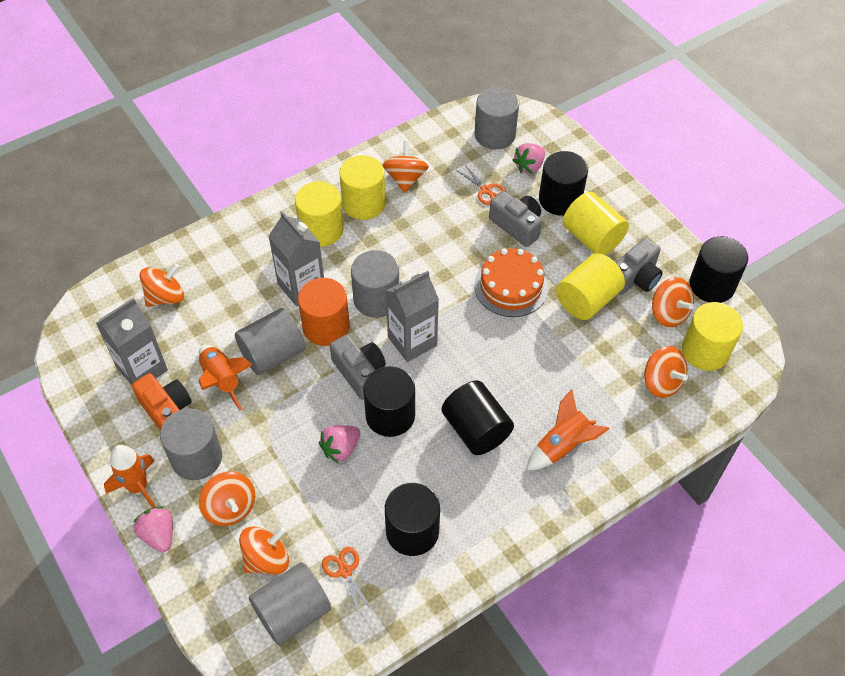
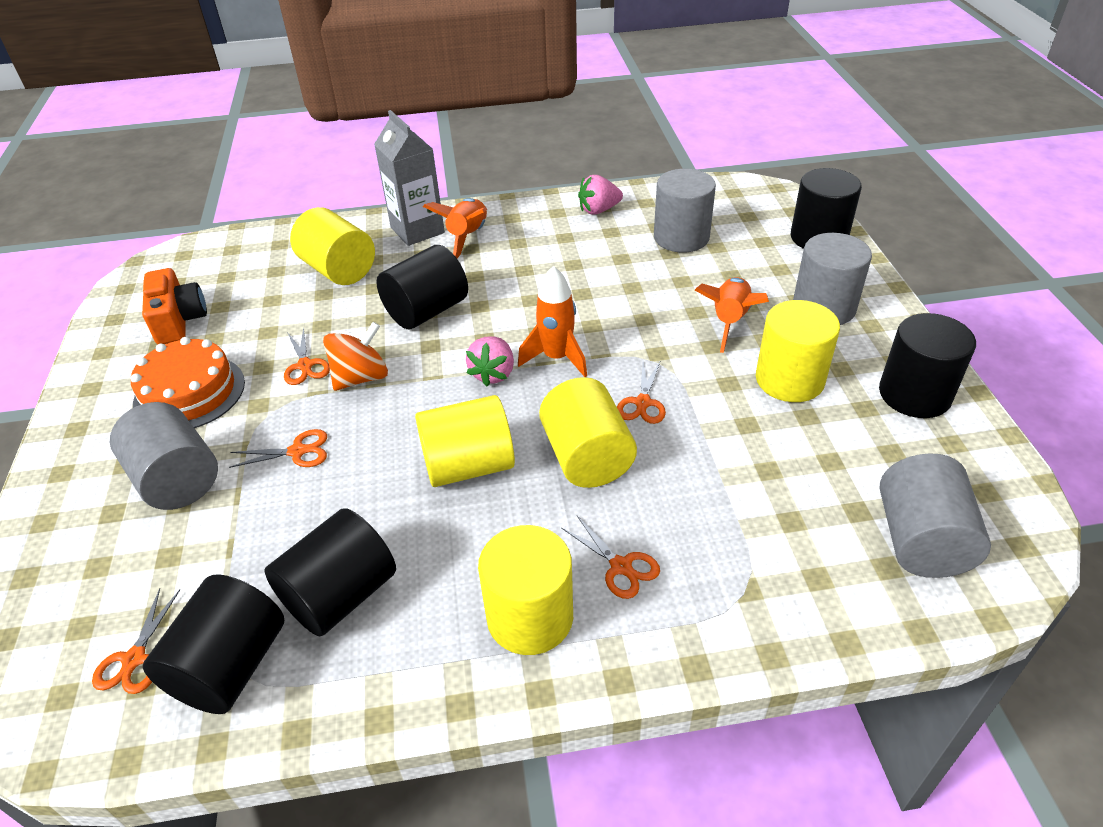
grey camera: [330,335,386,400] [489,191,542,247] [616,238,663,295] = 3 -> none = 0
grey carton: [96,298,168,385] [269,211,324,306] [386,271,439,362] = 3 -> [374,110,445,246] = 1
grey cylinder: [160,409,222,480] [235,308,305,375] [249,562,331,645] [351,250,399,318] [475,87,519,149] = 5 -> [110,402,218,510] [654,169,716,253] [793,233,872,325] [880,453,991,578] = 4
orange cylinder: [298,278,350,346] = 1 -> none = 0
orange scissors: [322,547,373,617] [456,164,506,205] = 2 -> [92,588,180,694] [229,429,327,468] [284,327,330,385] [562,516,660,599] [617,360,666,424] = 5
orange spinning top: [140,263,184,307] [199,471,255,526] [239,526,289,575] [383,141,429,193] [644,346,688,398] [652,277,694,327] = 6 -> [323,322,388,391] = 1
pink strawberry: [133,506,173,552] [319,425,360,463] [513,143,545,174] = 3 -> [466,337,514,386] [578,175,623,215] = 2

